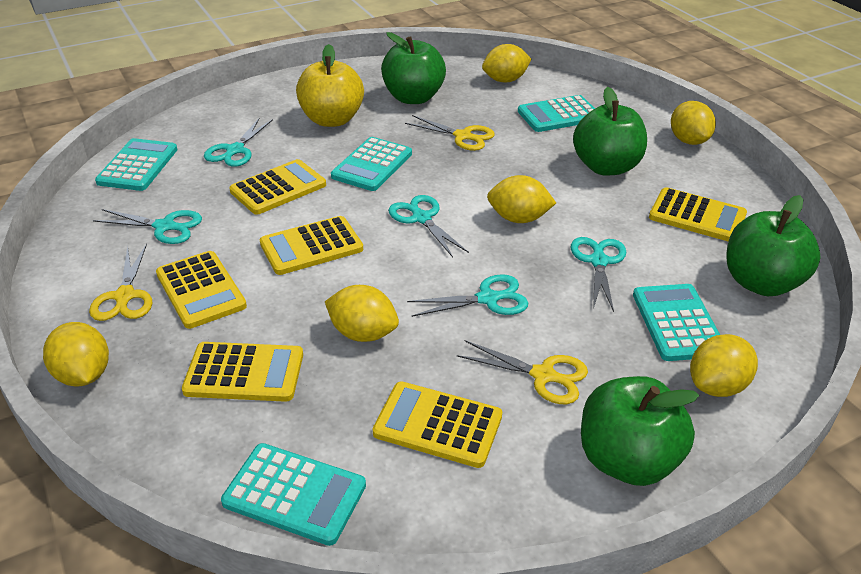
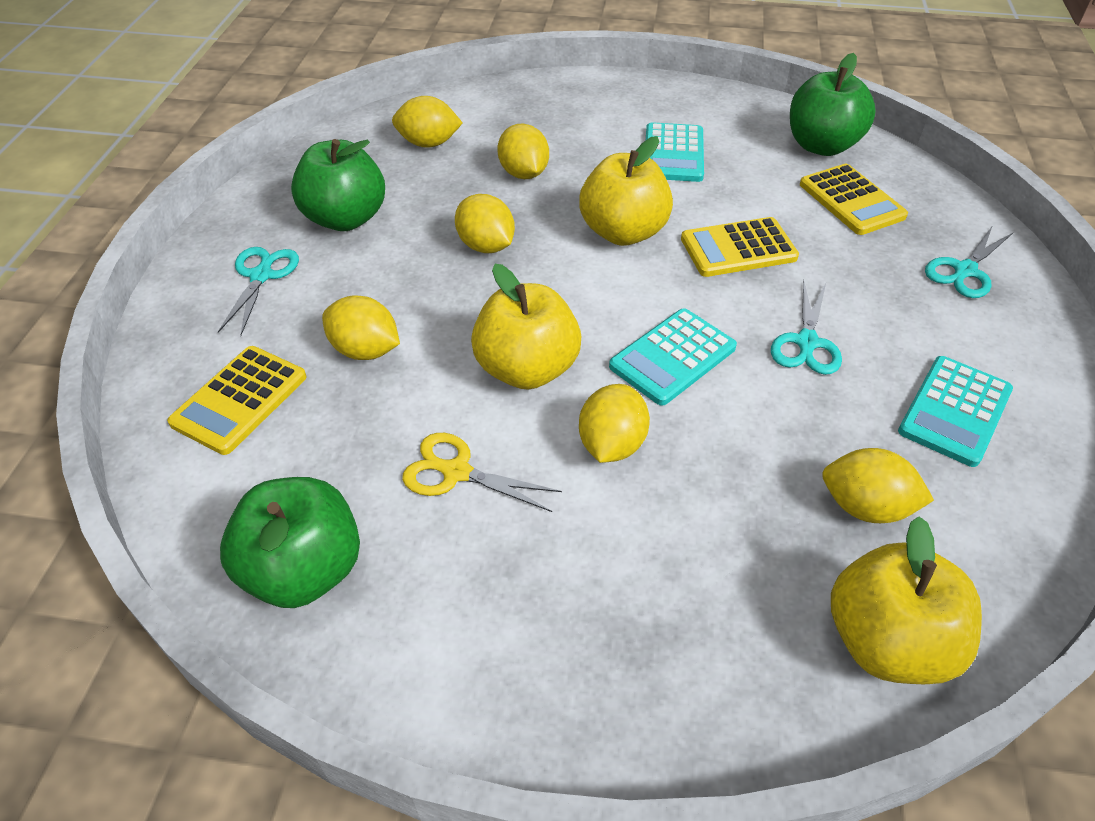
green apple: [381,32,446,104] [573,87,647,176] [581,376,699,486] [727,195,821,296] = 4 -> [220,477,360,608] [291,139,385,231] [790,53,876,156] = 3
turquoise calculator: [95,138,177,191] [221,443,366,546] [331,137,412,191] [518,95,595,132] [633,284,720,361] = 5 -> [609,309,737,405] [646,122,704,182] [898,356,1013,467] = 3
turquoise scissors: [93,209,202,244] [204,118,273,167] [388,195,469,257] [407,274,528,317] [571,237,626,312] = 5 -> [218,247,299,335] [771,280,842,375] [925,225,1013,298] = 3
yellow apple: [296,44,364,127] = 1 -> [471,264,581,390] [579,136,673,246] [831,517,982,684] = 3
yellow calculator: [156,251,247,329] [182,342,303,402] [229,159,326,215] [260,216,363,275] [373,381,502,468] [649,187,747,242] = 6 -> [167,346,307,455] [681,217,799,277] [800,164,908,235] = 3
yellow scissors: [89,244,152,321] [405,115,495,151] [457,340,588,404] = 3 -> [402,433,562,512] = 1

